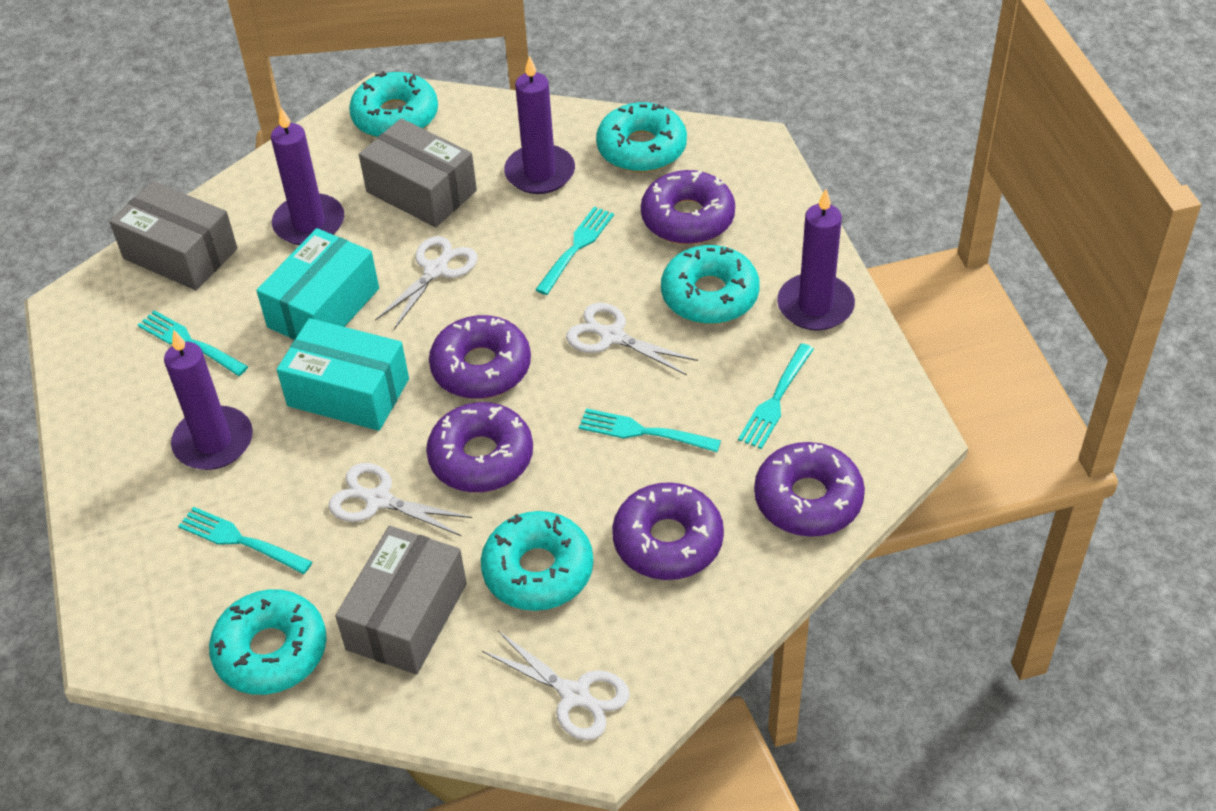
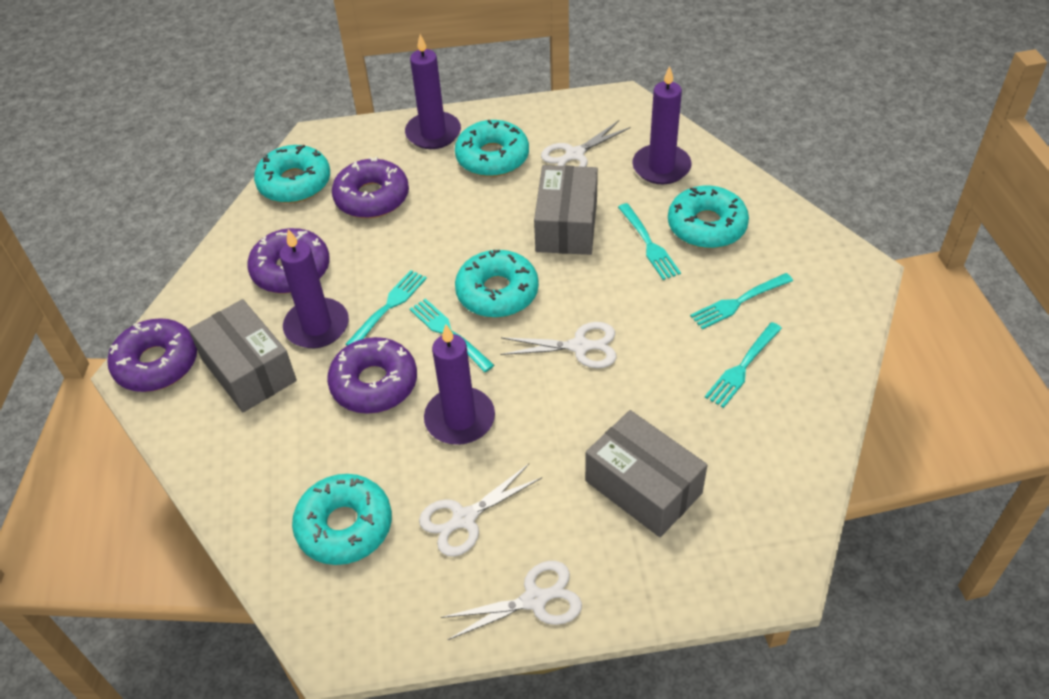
purple donut: [426,402,533,492] [429,315,531,399] [612,482,724,580] [641,170,735,244] [754,442,865,537] = 5 -> [107,318,197,392] [247,228,330,294] [327,337,417,414] [332,157,409,218] = 4
turquoise box: [256,228,379,340] [277,318,409,431] = 2 -> none = 0

